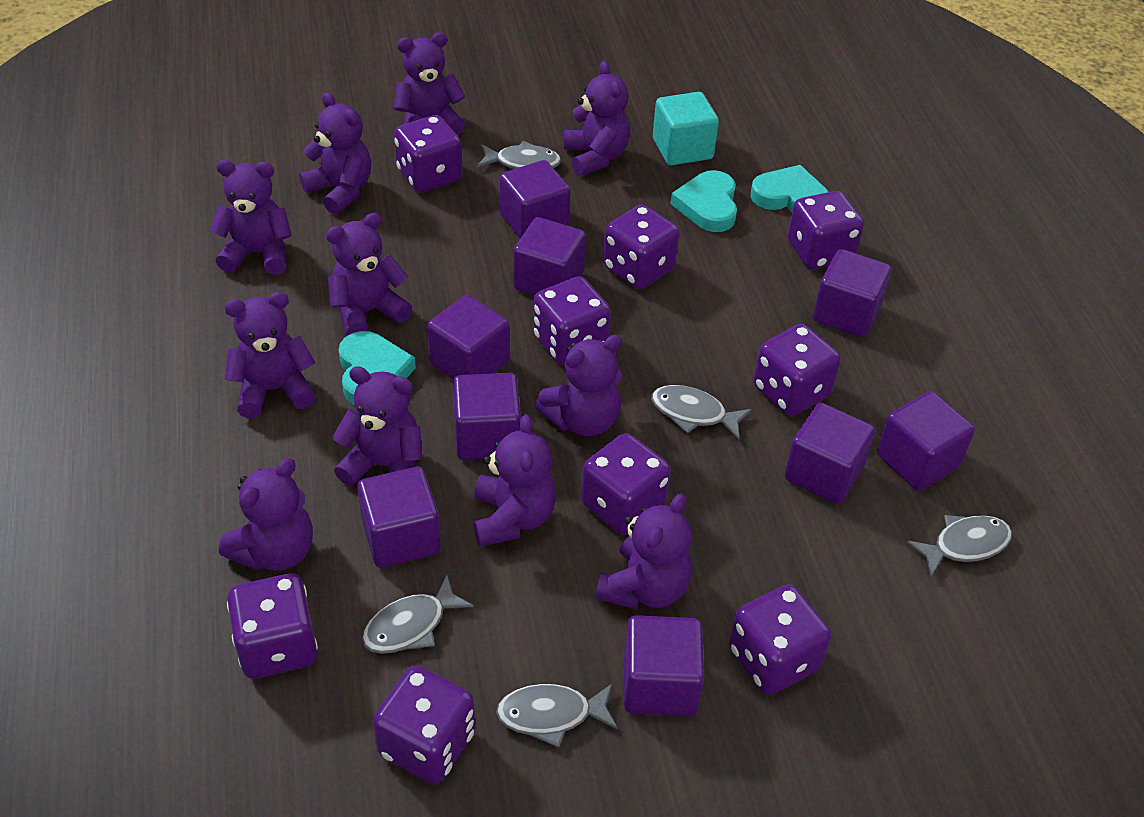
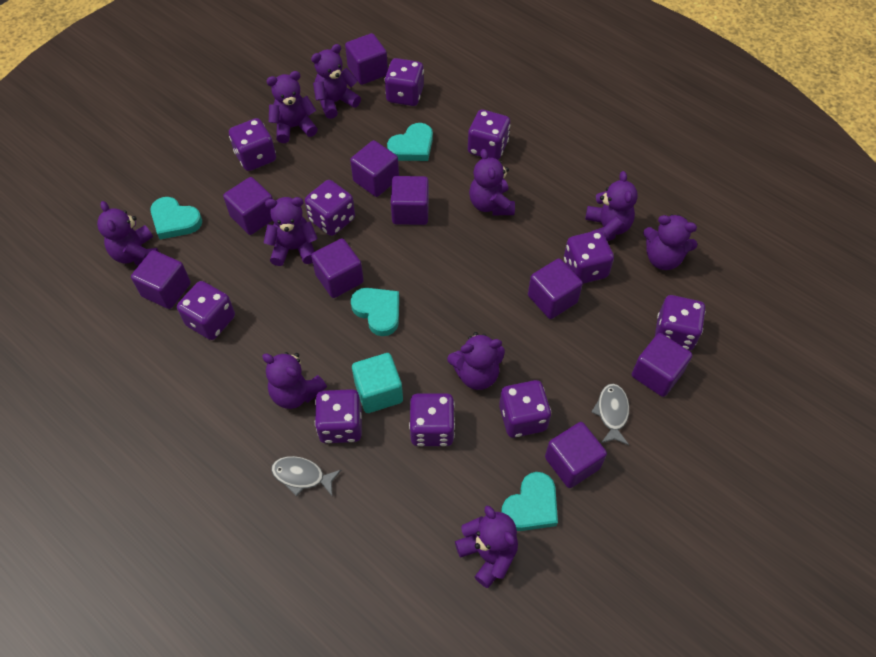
grey fish: [362,575,474,654] [477,141,561,169] [496,684,618,747] [651,385,751,439] [907,515,1012,577] = 5 -> [271,456,341,496] [591,384,629,445] = 2
purple dice: [227,573,318,679] [373,666,475,784] [394,115,462,193] [533,276,611,365] [581,433,671,535] [603,205,679,289] [729,584,831,695] [753,324,841,416] [787,191,864,269] = 9 -> [177,281,235,340] [229,118,276,171] [305,180,355,236] [315,389,362,443] [385,58,424,106] [409,393,455,446] [468,109,510,160] [499,380,551,438] [564,230,614,284] [655,295,706,351] = 10
purple teddy bear: [209,160,292,275] [219,458,313,571] [225,292,316,418] [299,92,371,214] [326,213,412,336] [332,366,423,486] [394,32,465,135] [474,414,556,547] [535,335,622,436] [564,61,630,176] [595,494,692,609] = 11 -> [97,201,159,266] [262,352,327,409] [264,197,318,266] [266,71,318,143] [311,44,361,119] [447,332,505,390] [455,506,518,588] [469,149,515,215] [585,171,638,241] [643,214,697,270] = 10
turquoise heart: [339,331,416,405] [670,170,737,232] [750,165,828,212] = 3 -> [150,197,202,239] [351,288,399,336] [387,123,433,161] [501,472,558,531] = 4

